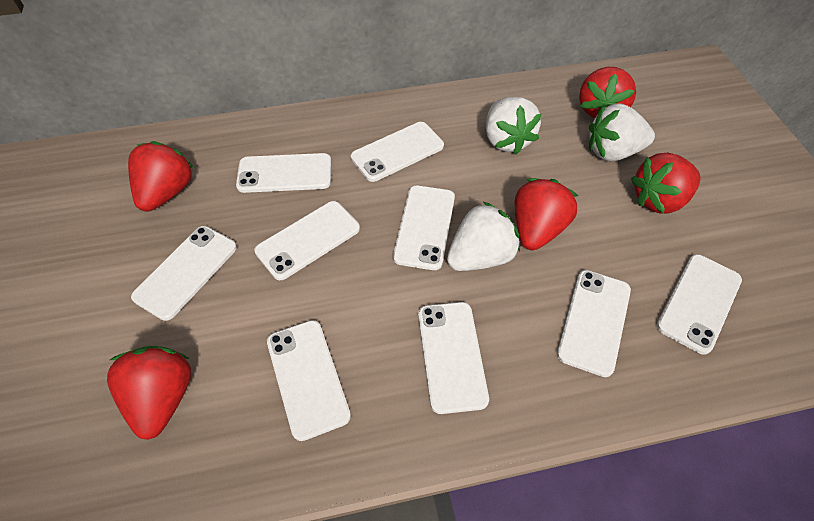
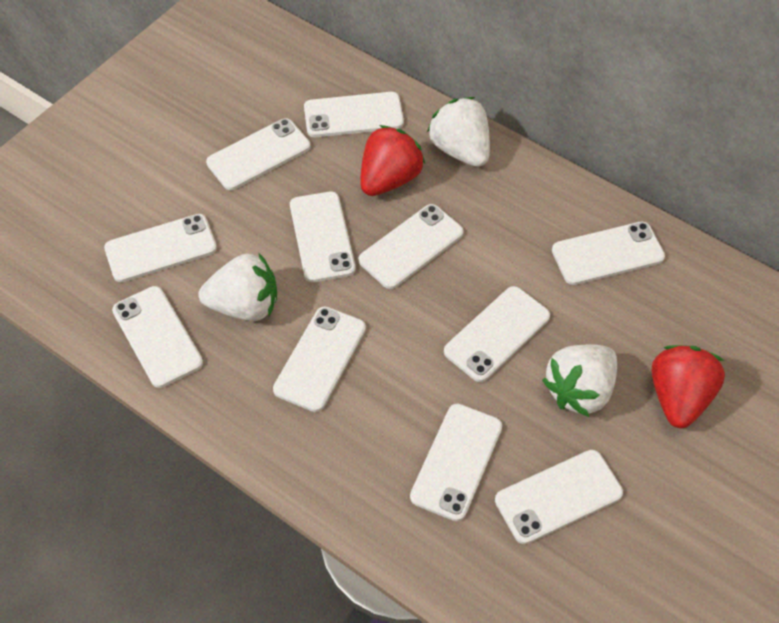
red strawberry: [107,346,191,440] [128,141,194,212] [514,178,578,250] [579,67,636,118] [631,153,701,214] = 5 -> [360,125,425,196] [652,345,725,428] = 2
white phone: [131,226,237,321] [236,153,331,193] [254,201,360,280] [267,320,351,441] [351,122,444,182] [393,185,455,270] [418,302,489,414] [557,270,631,377] [657,254,742,355] = 9 -> [104,214,217,282] [112,286,203,388] [206,118,310,190] [273,307,366,412] [290,192,356,282] [304,92,404,137] [359,204,464,289] [410,403,502,521] [444,286,550,382] [495,450,623,544] [552,221,665,285] = 11

